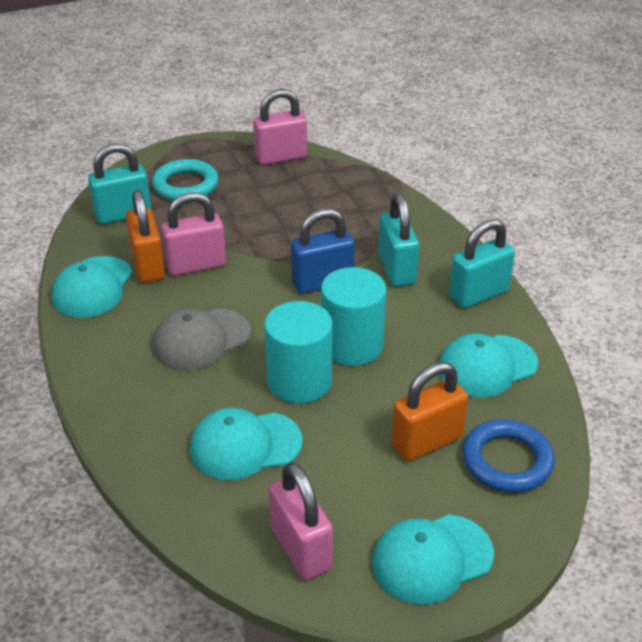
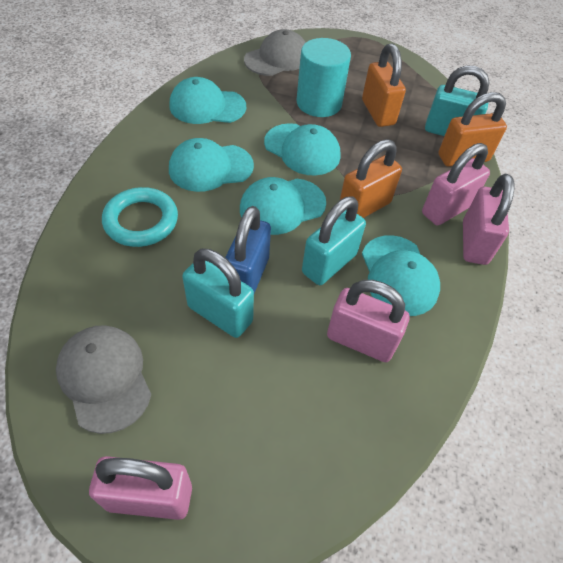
blue ring: [462,419,555,493] = 1 -> none = 0
grey cap: [153,308,251,370] = 1 -> [56,325,151,434] [244,29,306,76] = 2
orange padlock: [126,190,165,283] [391,362,468,461] = 2 -> [340,139,402,218] [362,43,406,127] [438,92,507,166] = 3
pink padlock: [161,192,226,276] [253,89,307,165] [269,462,333,580] = 3 -> [89,456,192,520] [327,280,410,362] [422,143,490,225] [463,174,515,265] = 4
turquoise cap: [52,256,133,318] [190,408,303,480] [372,514,494,605] [439,333,538,398] = 4 -> [169,77,246,124] [169,138,254,192] [240,177,326,235] [264,123,340,176] [362,235,440,316] = 5
turquoise cylinder: [264,301,333,404] [321,267,387,366] = 2 -> [297,38,351,117] = 1

